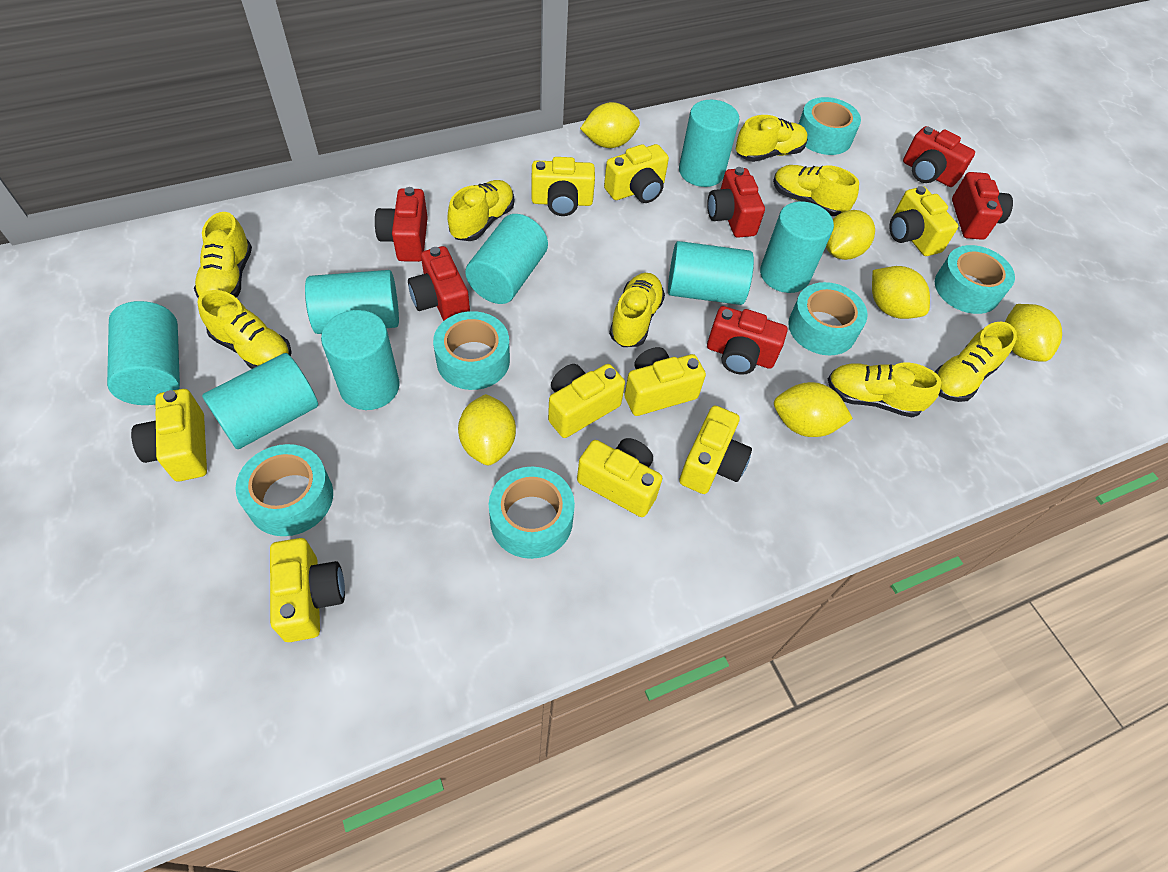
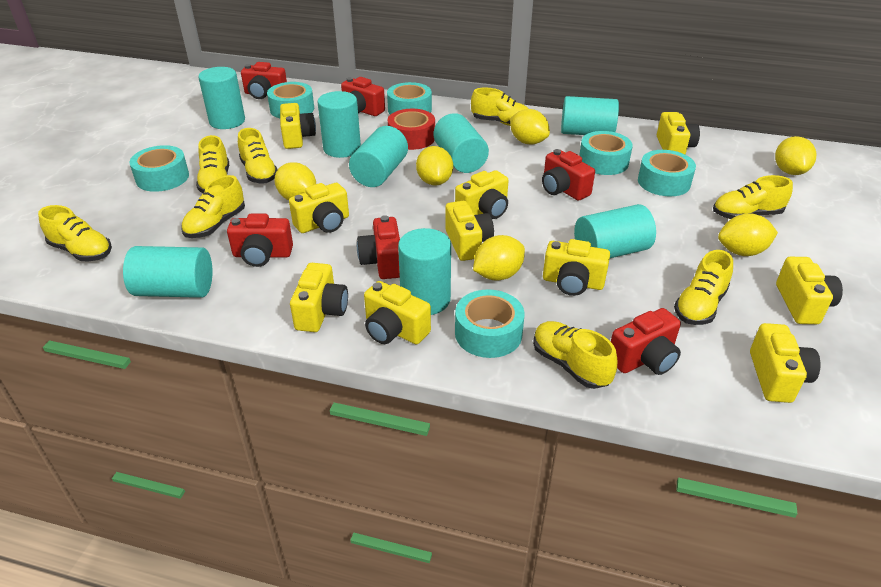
red tape: none = 0 -> [388,109,435,150] = 1
yellow camera: [131,389,207,481] [270,538,345,642] [531,157,595,216] [548,364,625,438] [577,438,662,517] [604,144,669,203] [624,347,706,416] [679,406,752,494] [889,186,958,256] = 9 -> [280,103,316,149] [289,183,349,233] [290,263,348,332] [364,281,431,344] [445,201,494,261] [455,170,509,219] [543,239,610,296] [657,112,700,155] [750,323,821,403] [776,257,843,324] = 10

